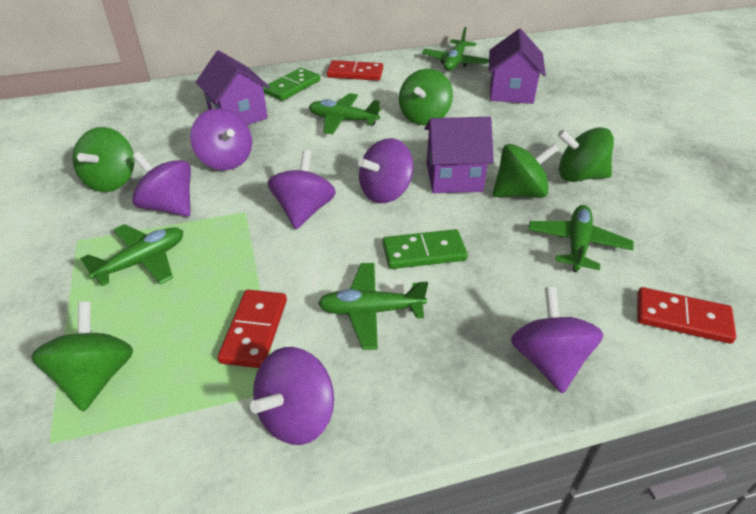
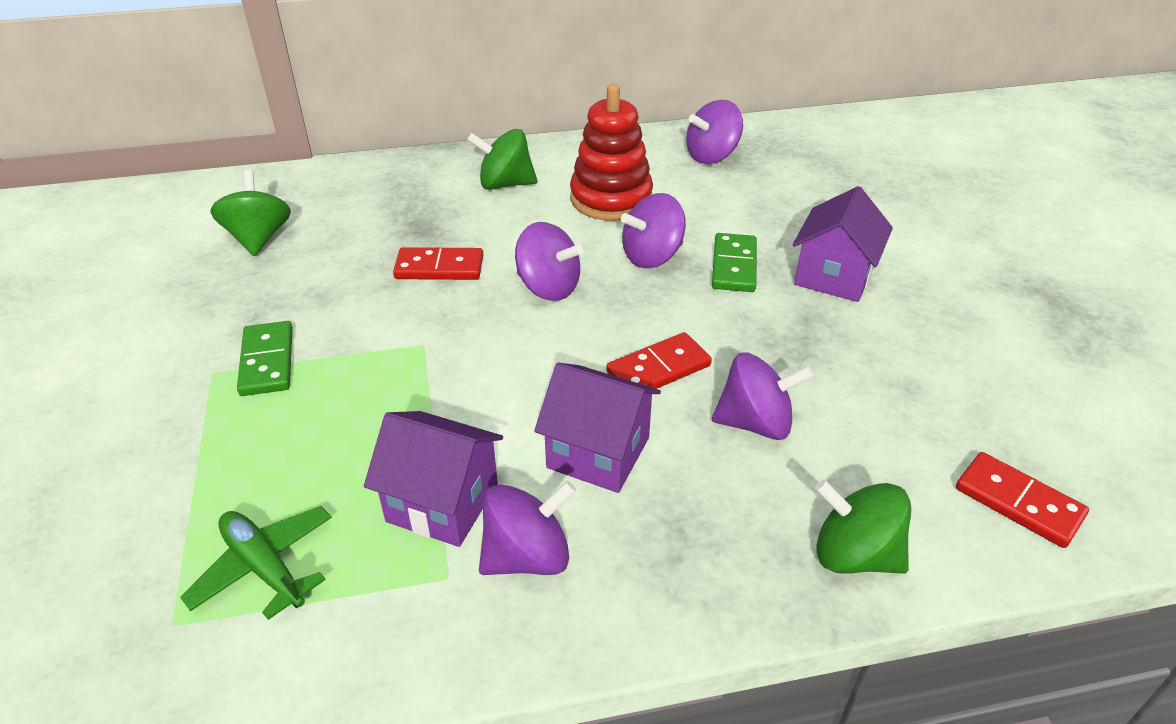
green plane: [80,224,183,286] [309,93,381,134] [318,263,428,350] [422,27,489,71] [528,205,633,272] = 5 -> [180,506,332,620] = 1
green spinning top: [31,302,133,412] [72,127,135,192] [399,69,453,125] [492,143,559,198] [558,127,614,182] = 5 -> [210,170,291,256] [467,129,537,190] [815,479,911,574] = 3
purple spinning top: [132,152,191,217] [190,109,252,170] [250,347,334,445] [268,150,336,229] [358,138,413,203] [511,287,603,393] = 6 -> [479,481,576,575] [515,222,583,301] [621,193,686,268] [686,100,743,164] [712,352,814,440] = 5
red stacking toy: none = 0 -> [570,84,653,221] = 1

